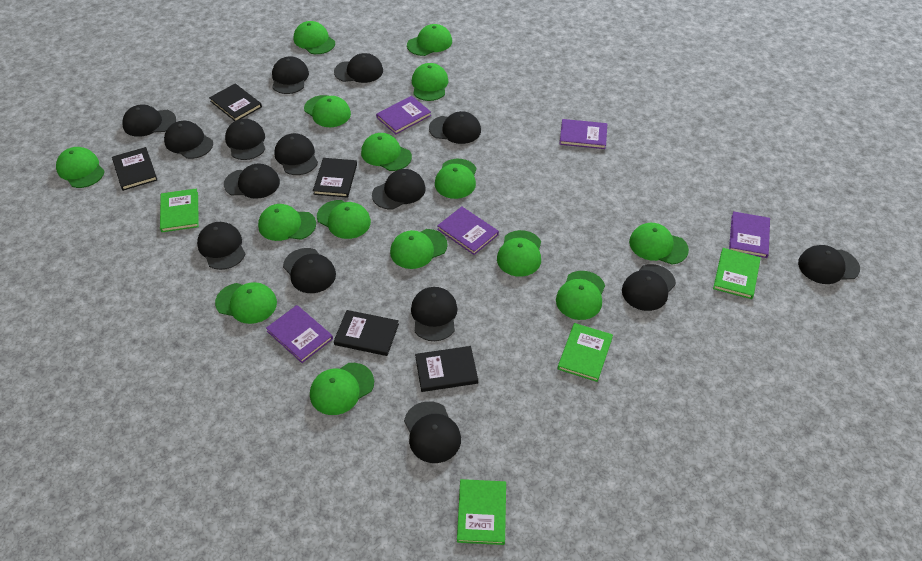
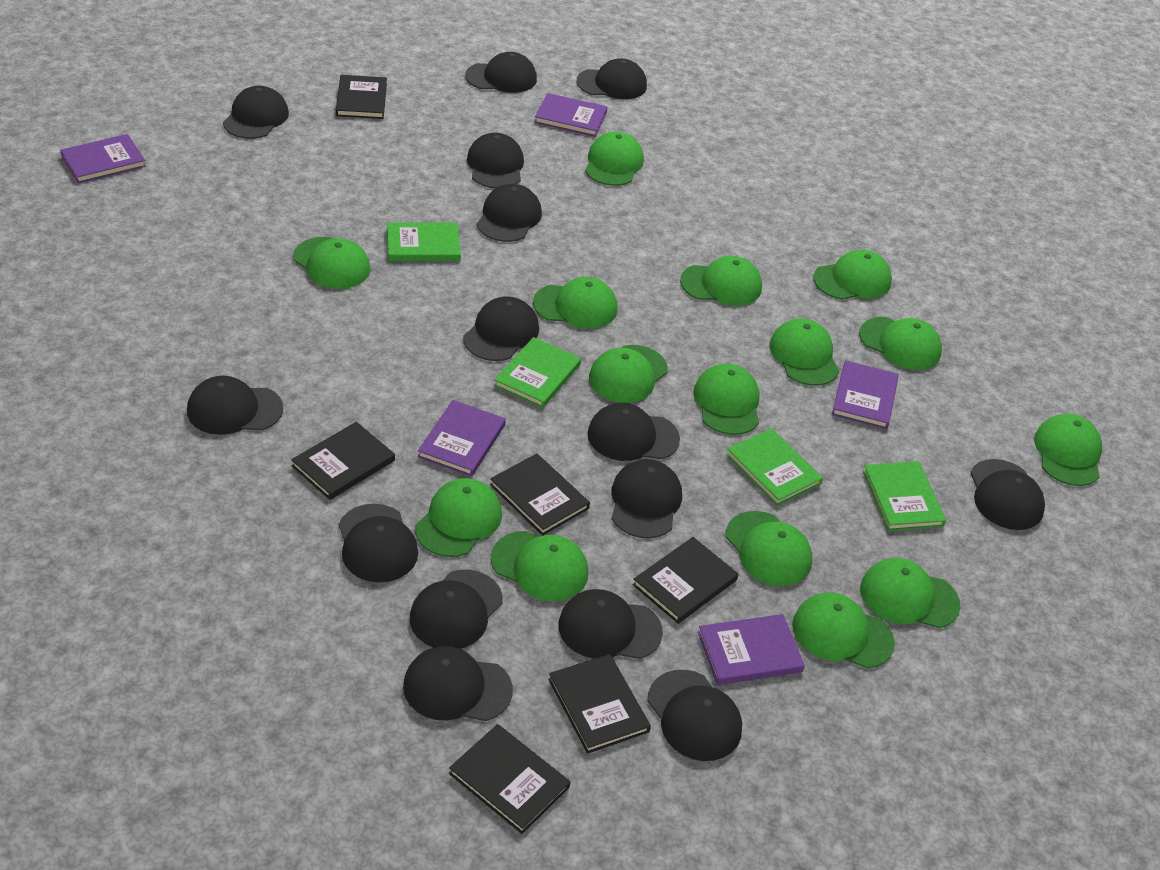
black book: [112,147,157,191] [209,84,262,121] [313,158,357,198] [334,310,399,356] [415,346,478,392] = 5 -> [291,422,395,500] [336,75,387,119] [449,724,570,834] [490,453,590,536] [548,654,651,754] [633,537,738,624] = 6

